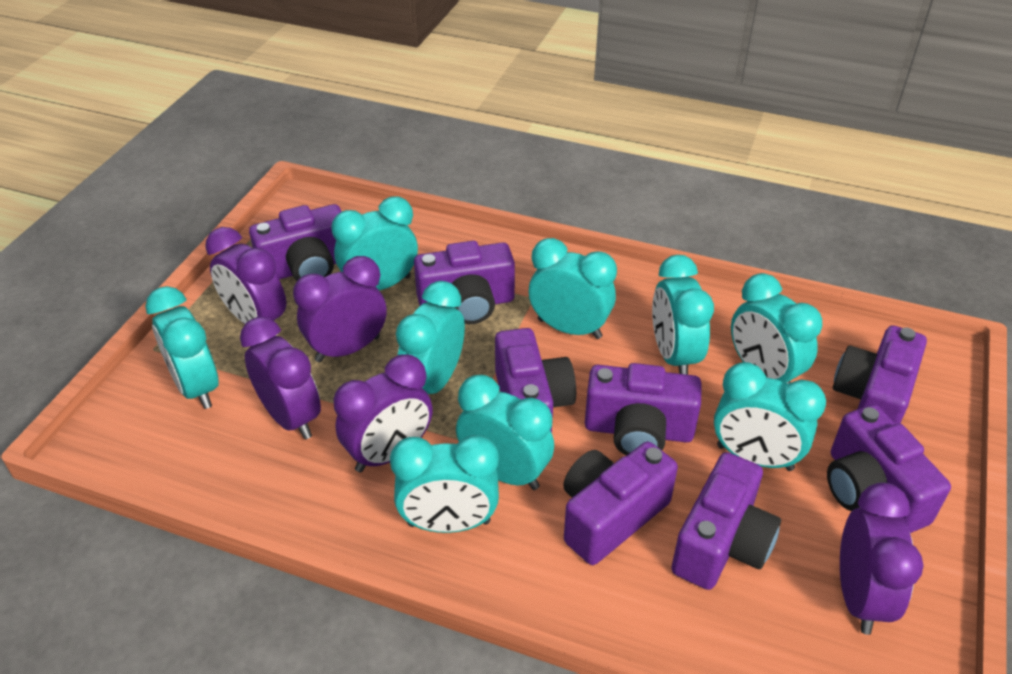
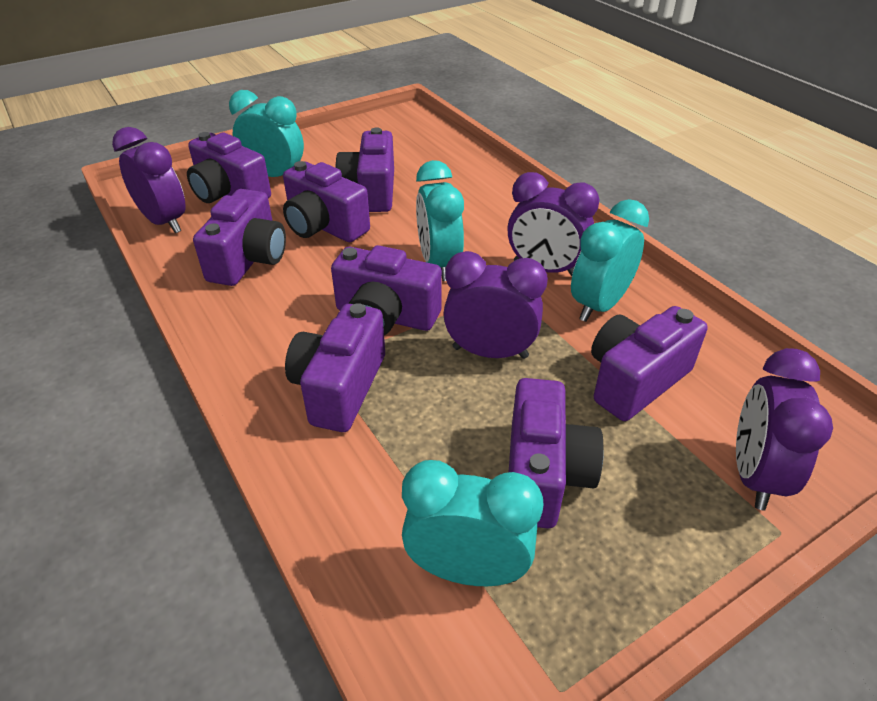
purple clock: [205,227,286,336] [240,317,321,439] [293,256,387,362] [334,354,433,473] [840,482,924,635] = 5 -> [112,127,186,233] [443,251,548,359] [508,172,599,276] [736,348,833,510] = 4
turquoise clock: [145,286,219,409] [331,196,418,290] [390,435,499,533] [396,281,465,394] [456,375,554,490] [529,238,617,339] [652,255,714,375] [714,362,826,471] [731,273,822,384] = 9 -> [229,90,304,177] [402,460,544,586] [416,160,464,281] [571,199,649,322] = 4

